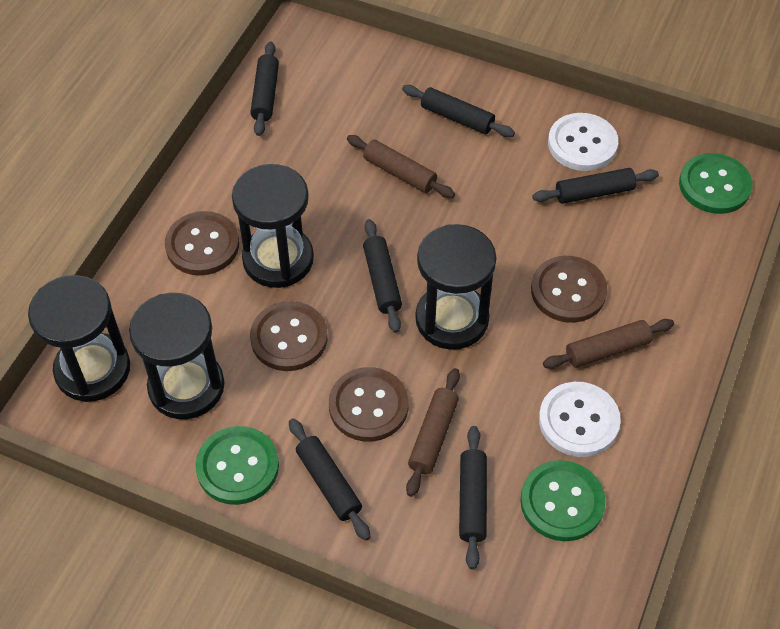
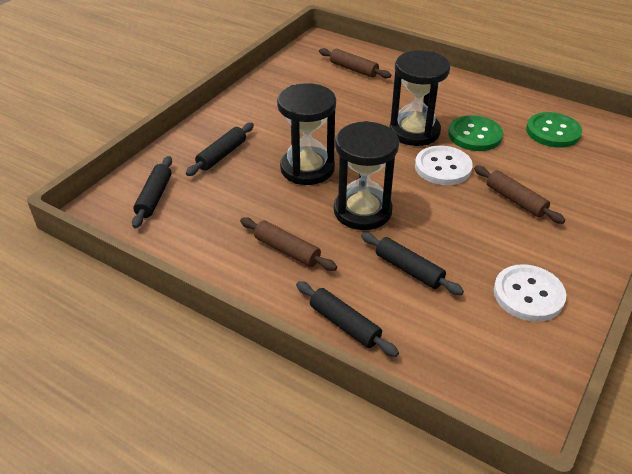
black hourglass: [28,275,130,402] [129,293,225,419] [232,164,314,288] [415,224,497,350] = 4 -> [277,83,336,185] [334,121,399,230] [389,50,450,146] = 3
black rolling pin: [250,41,279,136] [289,419,370,541] [363,219,402,333] [402,85,515,137] [459,426,487,569] [532,168,659,204] = 6 -> [132,156,172,228] [186,123,254,176] [296,281,399,357] [361,232,464,295] = 4
brown button: [165,211,239,276] [250,301,328,371] [329,367,409,442] [531,256,607,323] = 4 -> none = 0
green button: [195,426,279,505] [520,460,605,541] [679,153,753,214] = 3 -> [448,115,503,151] [526,112,582,148] = 2

